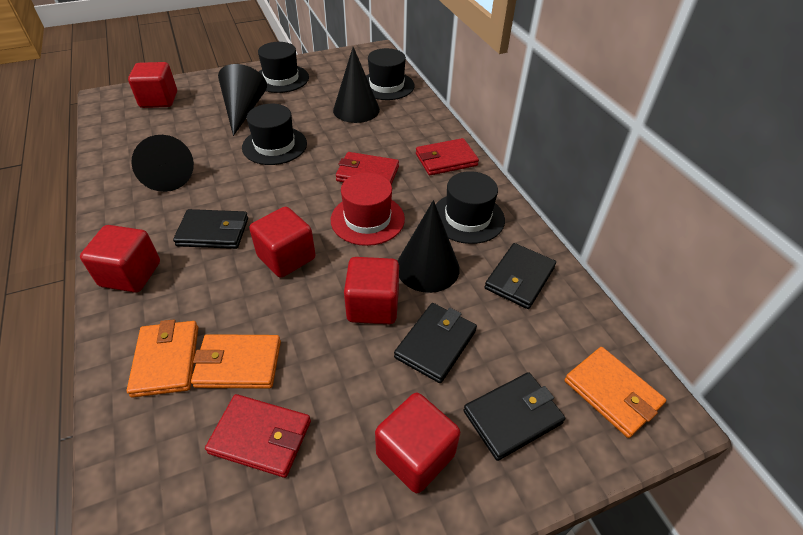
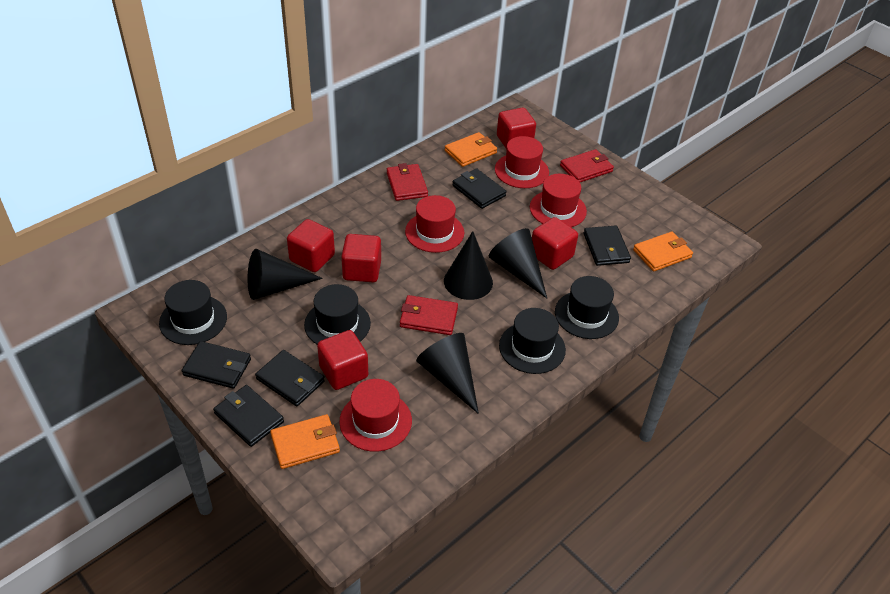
black wallet: [173,209,248,249] [394,303,477,383] [463,372,565,461] [485,243,556,309] = 4 -> [182,341,251,389] [213,385,284,447] [255,350,325,406] [452,168,506,209] [584,226,631,266] = 5
red hat: [331,173,405,246] = 1 -> [339,379,412,452] [405,195,464,253] [495,136,549,188] [530,174,587,227] = 4

